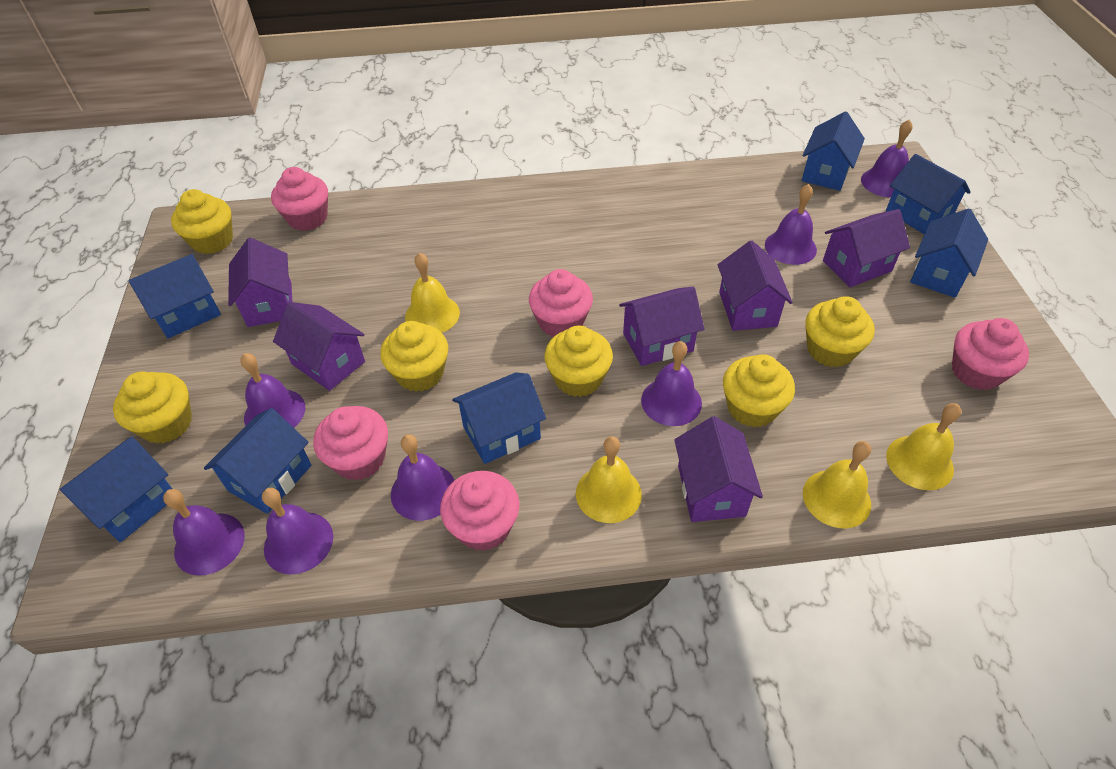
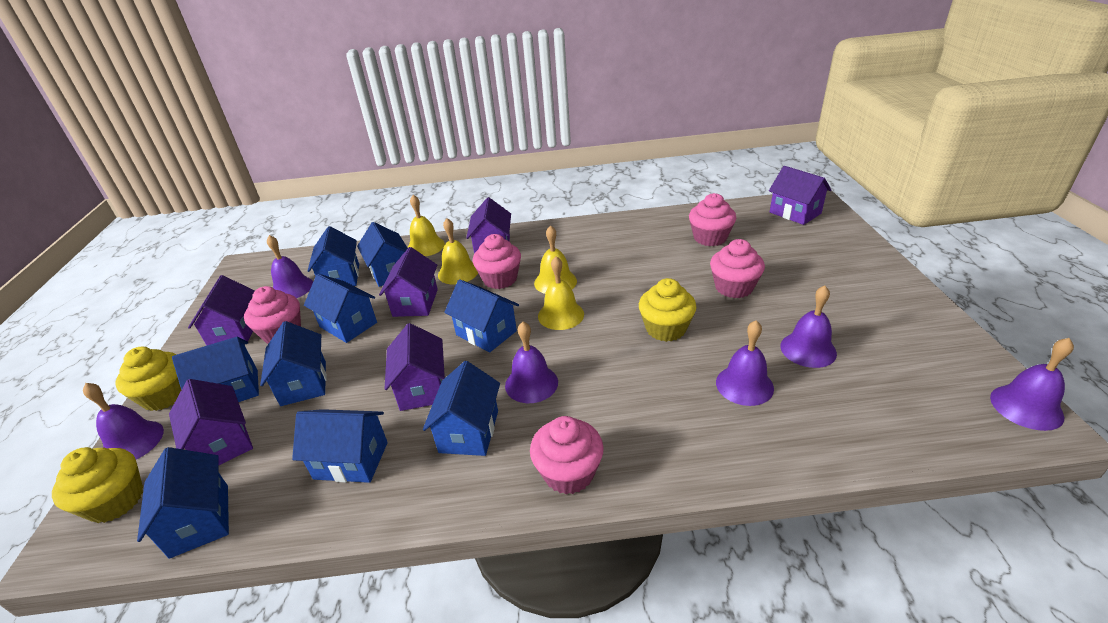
blue house: [60,437,172,542] [128,254,221,338] [204,408,312,514] [452,373,546,464] [802,111,865,191] [886,154,971,234] [910,209,988,298] = 7 -> [137,447,229,559] [172,337,259,402] [260,321,327,406] [292,409,388,483] [304,274,377,343] [308,226,359,286] [357,222,408,287] [423,361,500,456] [444,279,519,352] = 9
purple bell: [163,489,245,576] [240,353,305,428] [262,488,333,575] [391,434,454,521] [641,341,702,426] [765,184,817,265] [861,119,913,197] = 7 -> [83,383,164,459] [267,235,313,298] [505,322,558,403] [716,320,774,406] [781,285,837,368] [990,338,1074,431] = 6
yellow cupcake: [113,371,192,444] [171,189,233,254] [380,321,448,392] [544,325,613,397] [723,354,795,427] [805,296,875,367] = 6 -> [52,447,143,523] [116,347,181,411] [639,278,697,342] = 3

